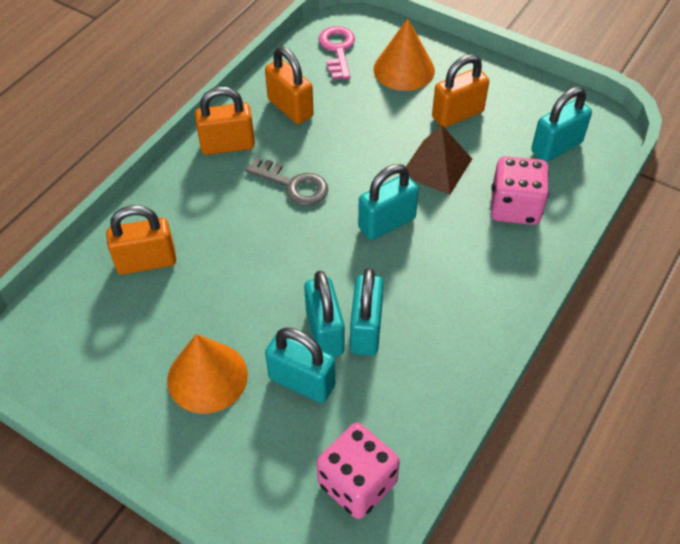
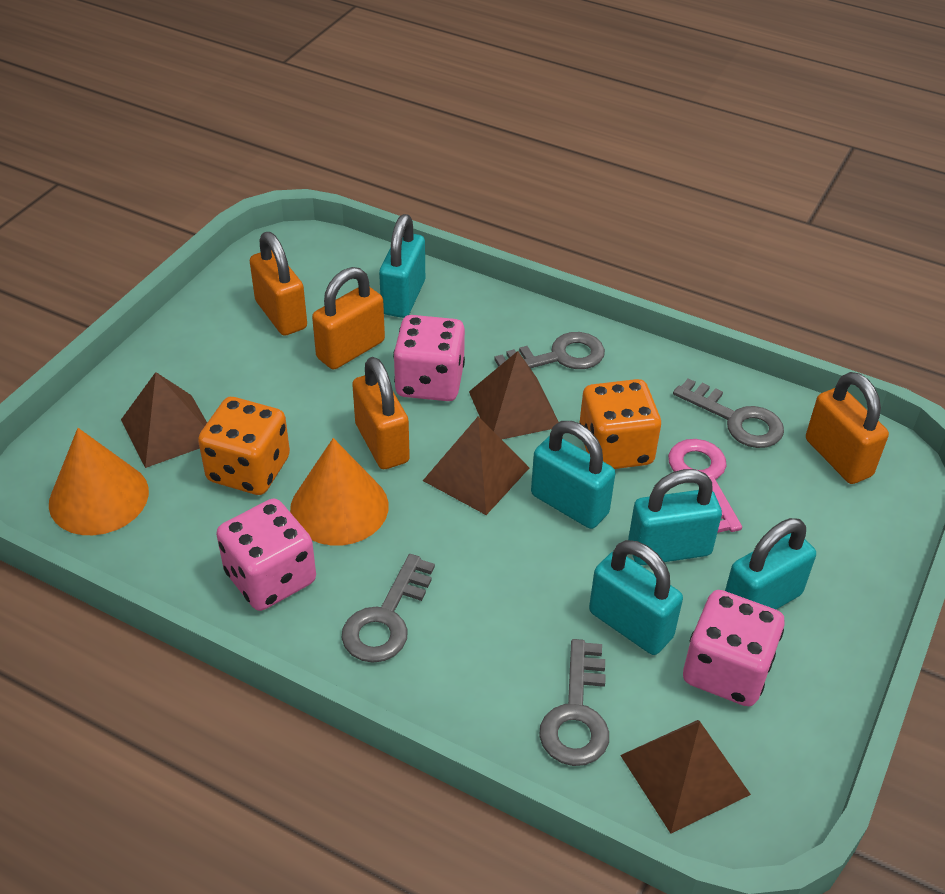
brown pyramid: [406,125,472,195] = 1 -> [121,372,207,468] [423,416,529,515] [469,351,558,440] [620,720,751,833] = 4
grey key: [245,157,328,206] = 1 -> [342,554,435,663] [494,332,605,369] [539,639,609,766] [673,378,784,448] = 4
orange dice: none = 0 -> [198,397,290,495] [580,379,661,469] = 2
pink dice: [316,423,400,519] [491,156,549,225] = 2 -> [216,499,316,611] [393,315,465,401] [683,590,785,706] = 3

